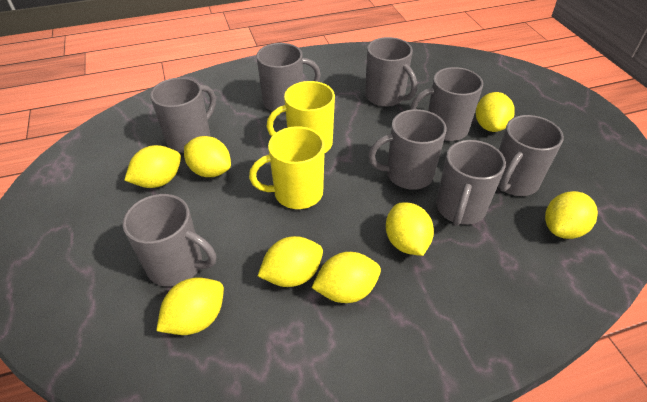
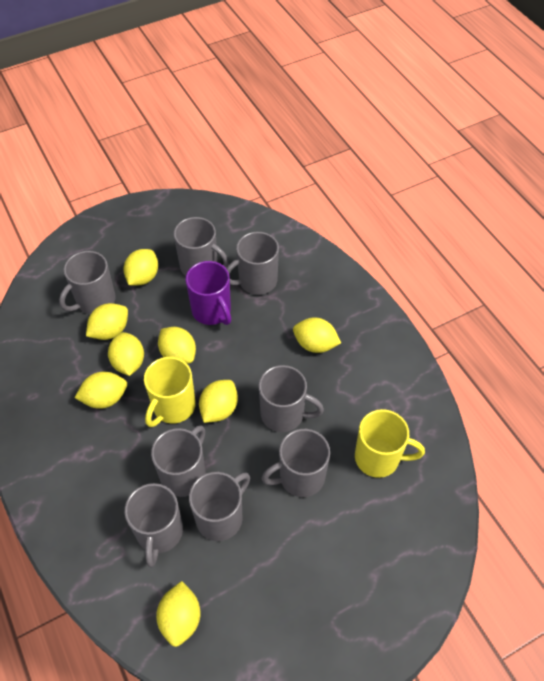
purple mug: none = 0 -> [186,261,231,325] = 1

